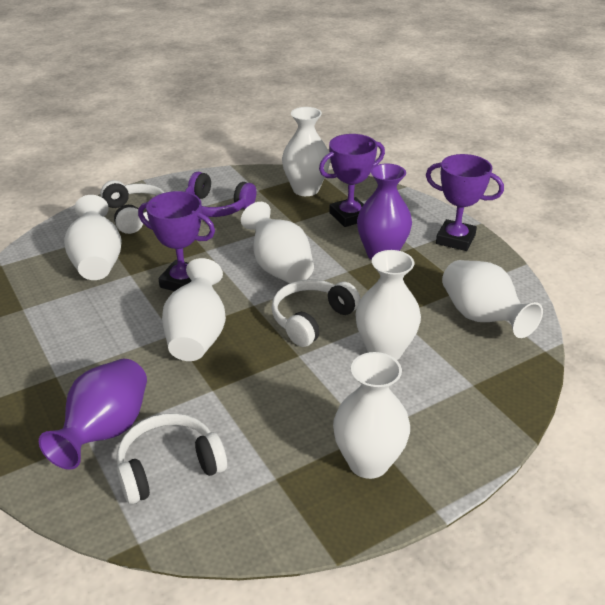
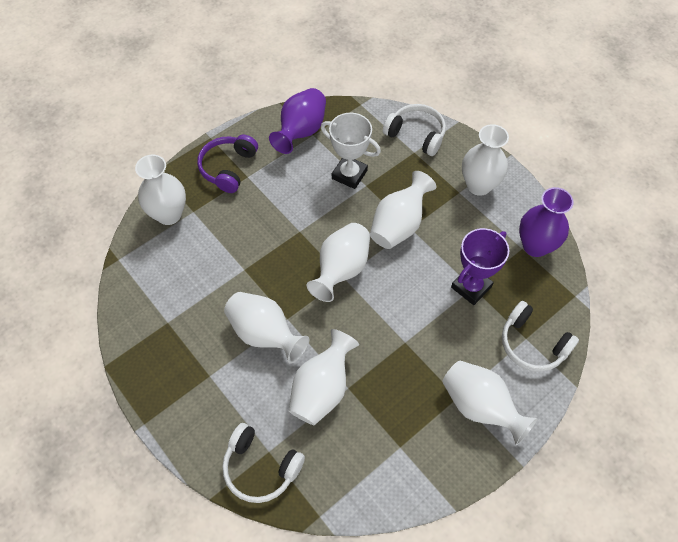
purple trophy: [138,191,215,291] [319,134,385,227] [426,154,504,251] = 3 -> [451,228,509,305] = 1
white trophy: none = 0 -> [321,113,381,189] = 1

